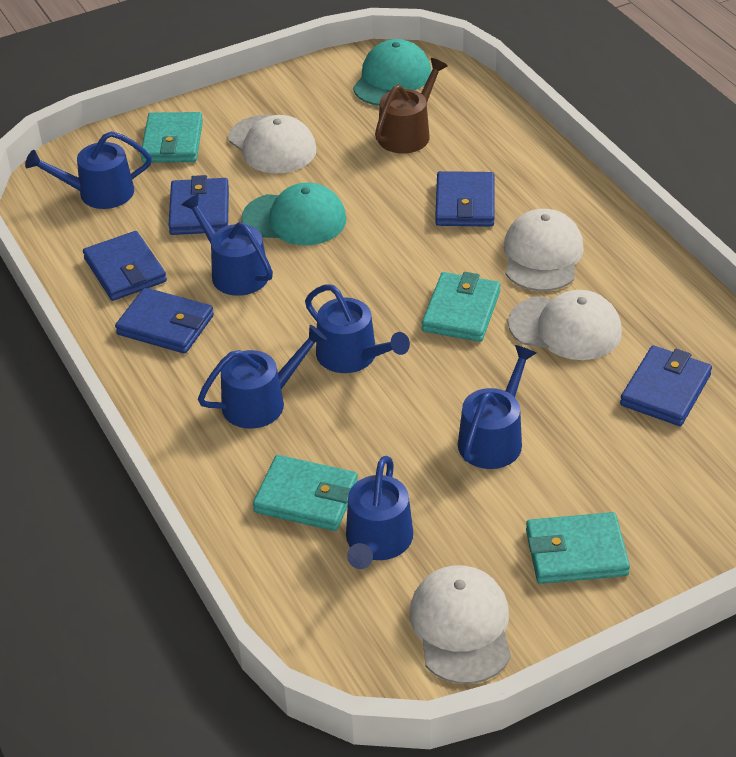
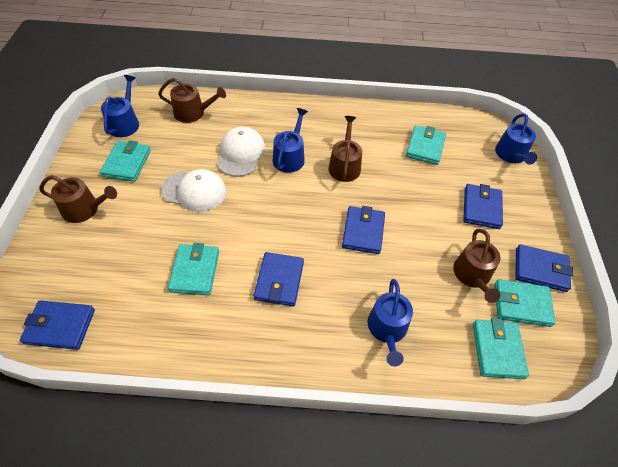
blue watering can: [25,131,152,209] [181,194,273,296] [198,325,327,429] [305,284,410,373] [346,456,413,569] [458,345,536,469] = 6 -> [101,75,139,137] [273,108,308,173] [368,279,413,366] [495,113,537,164] = 4
brown watering can: [375,58,448,153] = 1 -> [39,175,117,223] [158,78,226,123] [328,116,362,182] [453,229,500,303] = 4
turquoise cap: [242,183,346,245] [353,39,431,106] = 2 -> none = 0
turquoise wallet: [140,112,203,163] [253,455,358,531] [422,272,501,342] [526,512,630,584] = 4 -> [100,140,151,182] [168,243,219,295] [406,125,446,165] [473,318,529,379] [495,279,556,327] = 5
white cap: [229,115,316,173] [410,566,511,684] [504,209,584,291] [508,290,622,360] = 4 -> [161,169,226,212] [217,127,265,177] = 2

